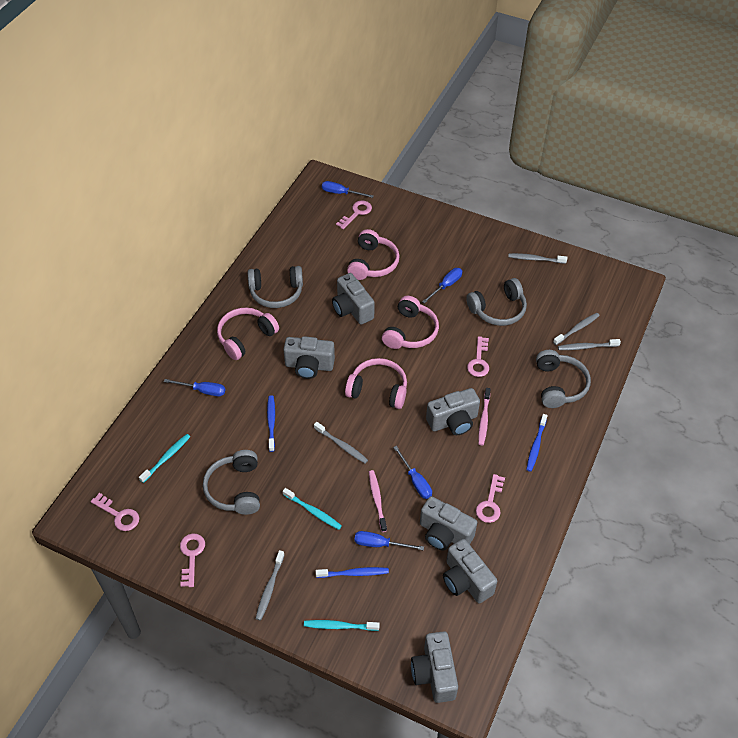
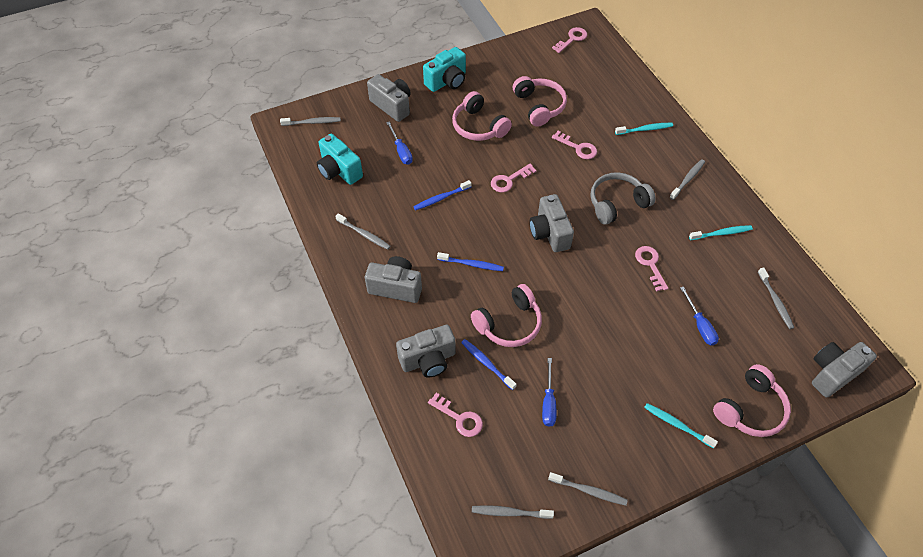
blue screwdriver: [164,379,225,397] [322,181,374,198] [354,531,424,550] [393,446,432,499] [422,268,462,304] = 5 -> [386,121,413,165] [542,358,556,427] [680,286,719,345] = 3
grey camera: [283,336,335,379] [332,273,375,325] [411,631,458,703] [420,496,477,551] [426,388,480,435] [443,539,497,603] = 6 -> [365,256,422,303] [367,74,411,122] [396,325,456,378] [529,194,574,252] [812,342,877,398] = 5
grey headphones: [203,450,260,515] [248,266,303,308] [466,278,527,326] [536,350,591,408] = 4 -> [590,172,656,225] = 1
grey toothbrush: [255,550,284,621] [314,422,368,464] [508,253,567,264] [553,313,600,345] [558,339,621,350] = 5 -> [280,117,341,126] [335,213,390,250] [472,505,554,519] [548,472,628,506] [670,159,705,200] [758,267,794,329] = 6
pink toothbrush: [369,470,387,532] [478,388,491,445] = 2 -> none = 0
turquoise camera: none = 0 -> [317,133,363,185] [423,47,466,92] = 2

